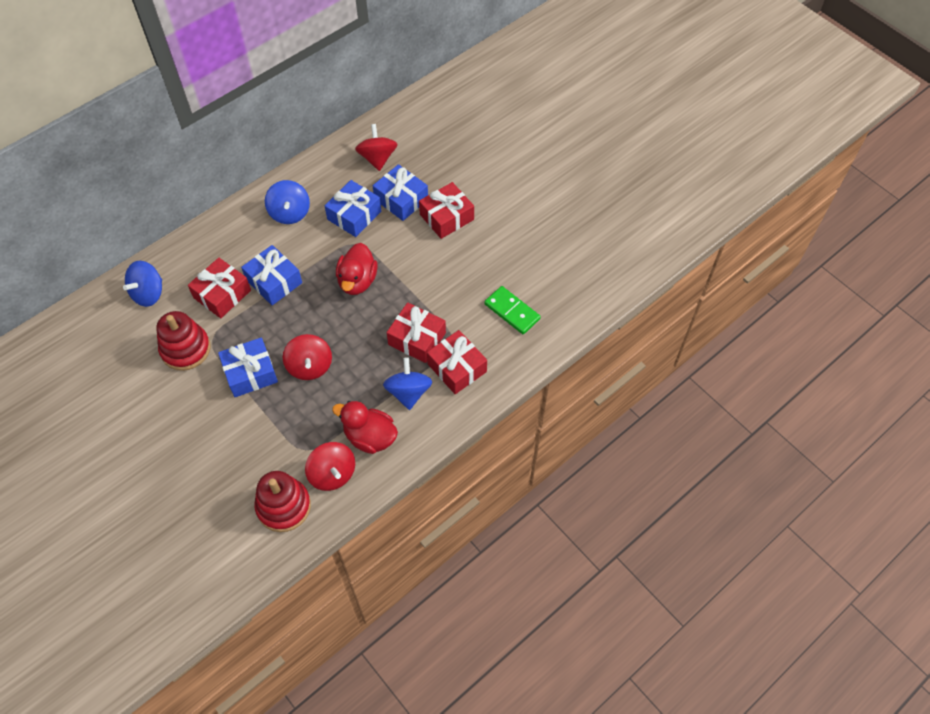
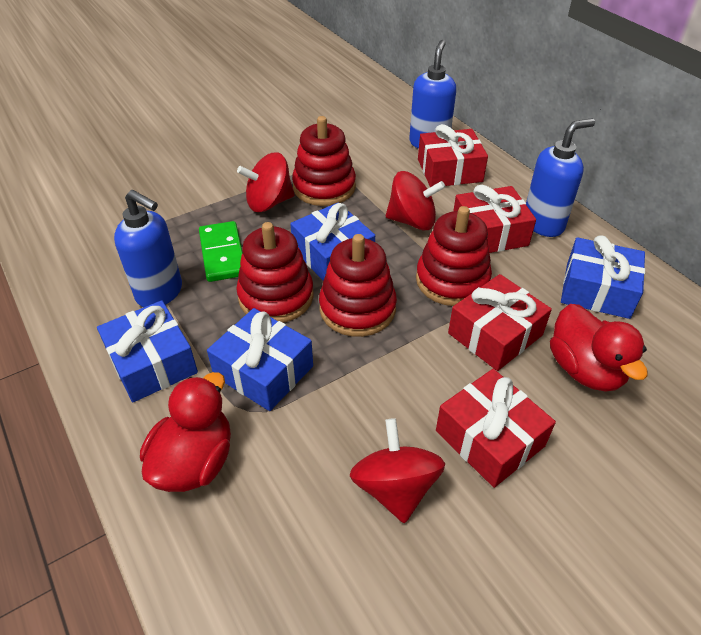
blue soap dispenser: none = 0 -> [114,190,182,307] [409,40,456,149] [526,118,595,237] = 3
blue spinning top: [123,261,162,307] [265,180,310,224] [383,357,433,410] = 3 -> none = 0
red stacking toy: [156,311,211,371] [254,471,311,532] = 2 -> [236,222,314,323] [292,116,356,206] [319,234,397,337] [416,206,492,306] = 4

